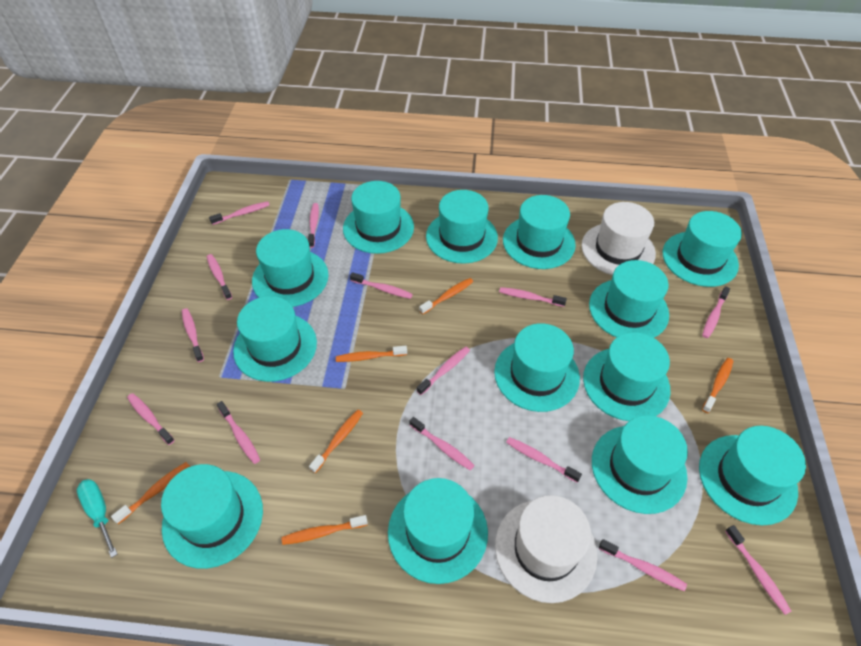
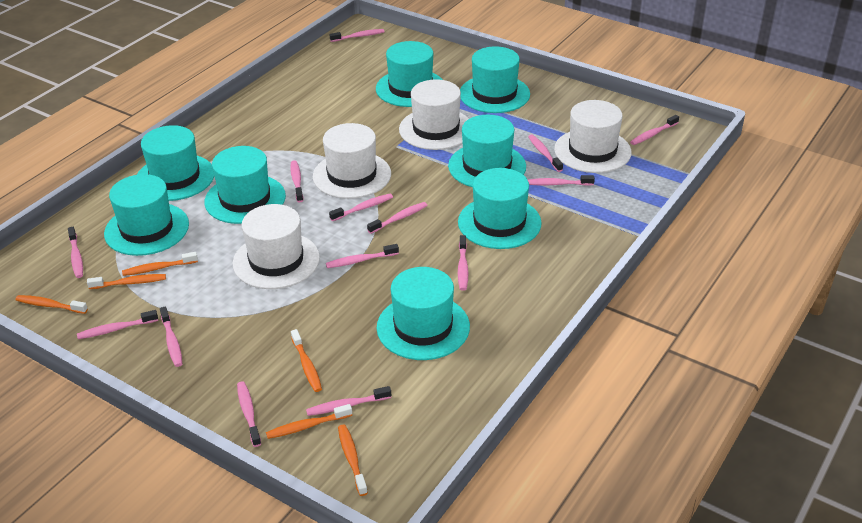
turquoise hat: [161,464,263,569] [233,296,317,382] [252,229,329,307] [343,181,414,254] [388,478,488,584] [426,190,498,264] [494,323,580,412] [503,195,576,269] [583,332,671,421] [589,260,669,338] [592,415,688,514] [663,211,742,287] [699,426,806,525] = 13 -> [104,174,189,256] [137,125,214,201] [204,146,286,224] [376,41,443,107] [376,267,470,360] [448,115,526,187] [458,168,542,249] [460,46,530,113] = 8
turquoise screwdriver: [77,479,117,558] = 1 -> none = 0
white hat: [495,495,597,603] [581,202,656,275] = 2 -> [233,204,320,289] [313,123,391,199] [399,79,469,150] [554,100,632,173] = 4

